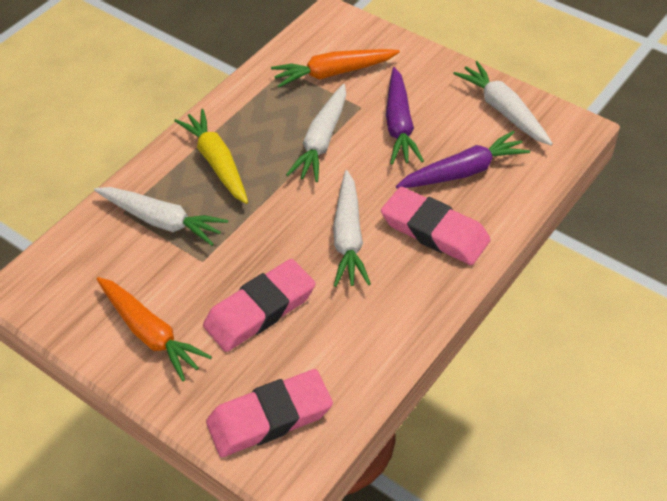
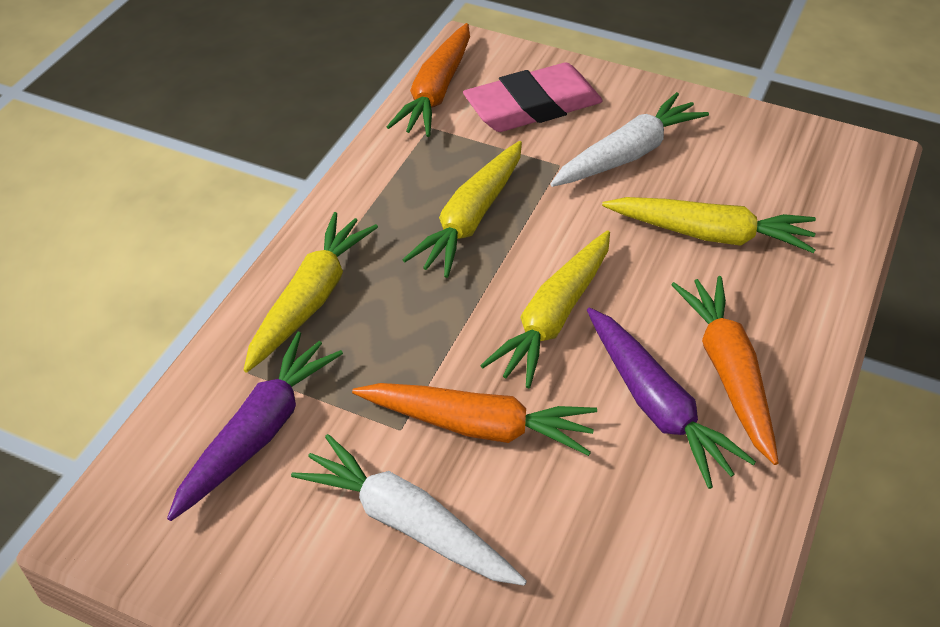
orange carrot: [97,277,212,381] [271,49,400,88] = 2 -> [352,383,597,456] [387,23,470,137] [671,276,779,465] = 3
pink eraser: [203,259,315,352] [206,369,333,457] [381,187,491,265] = 3 -> [463,63,603,132] = 1
white carrot: [94,187,228,246] [286,84,346,182] [333,170,371,287] [453,61,553,146] = 4 -> [291,434,527,586] [550,92,709,187] = 2
yellow carrot: [174,109,248,204] = 1 -> [243,212,378,373] [403,141,522,278] [480,231,610,388] [602,197,816,253] = 4

